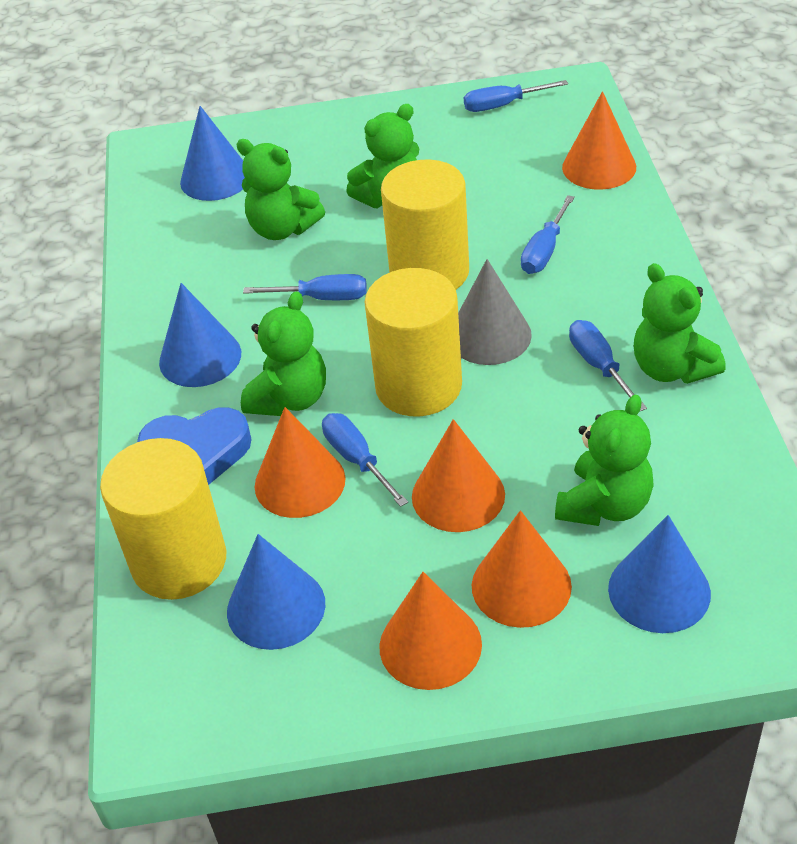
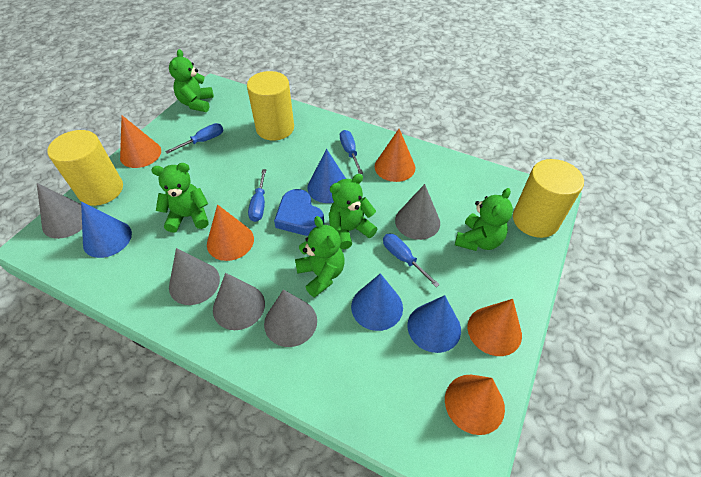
blue screwdriver: [243,274,367,300] [322,413,408,507] [464,80,568,112] [521,195,575,274] [569,320,647,411] = 5 -> [165,123,223,154] [248,169,266,222] [340,130,363,174] [383,234,440,287] = 4
grey cone: [458,259,532,365] = 1 -> [37,183,82,239] [169,248,220,305] [213,273,265,330] [264,290,317,347] [395,184,440,240] = 5

